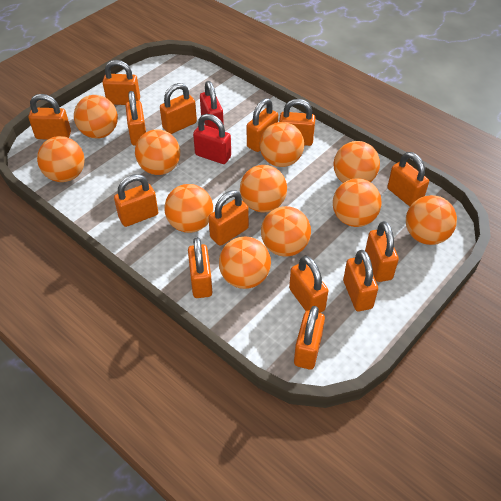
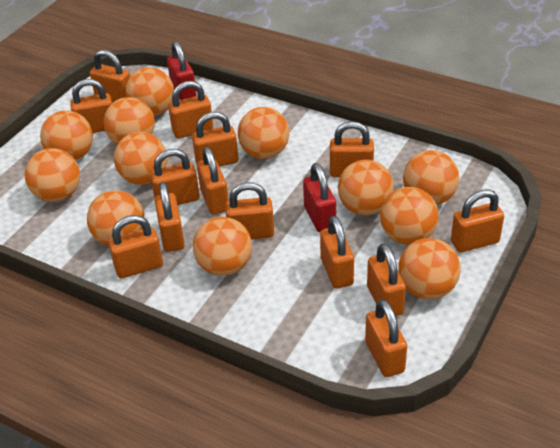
orange ball: [37,136,85,182] [74,95,118,139] [135,129,180,175] [164,184,213,233] [219,236,271,289] [240,165,287,212] [260,122,304,167] [261,206,311,257] [333,178,382,227] [334,141,380,183] [406,195,457,245] = 11 -> [25,148,80,202] [40,110,93,161] [87,190,144,246] [104,97,155,145] [114,132,167,185] [125,67,174,116] [193,217,252,276] [238,107,289,159] [338,159,394,216] [380,187,439,245] [398,238,461,300] [403,150,459,205] = 12

